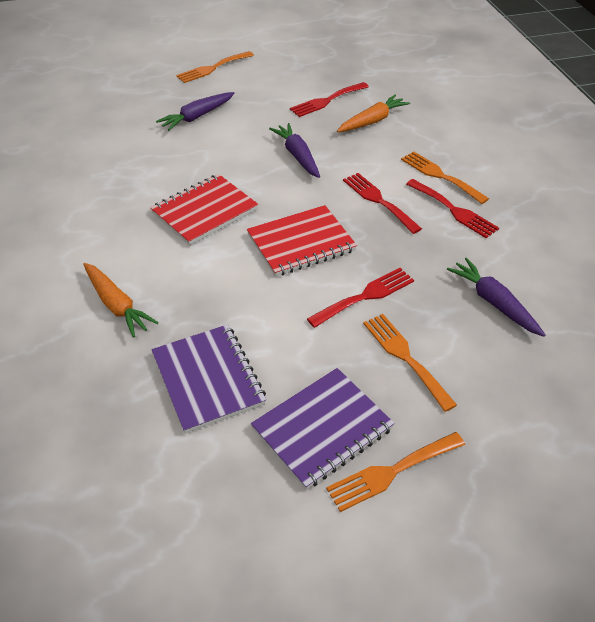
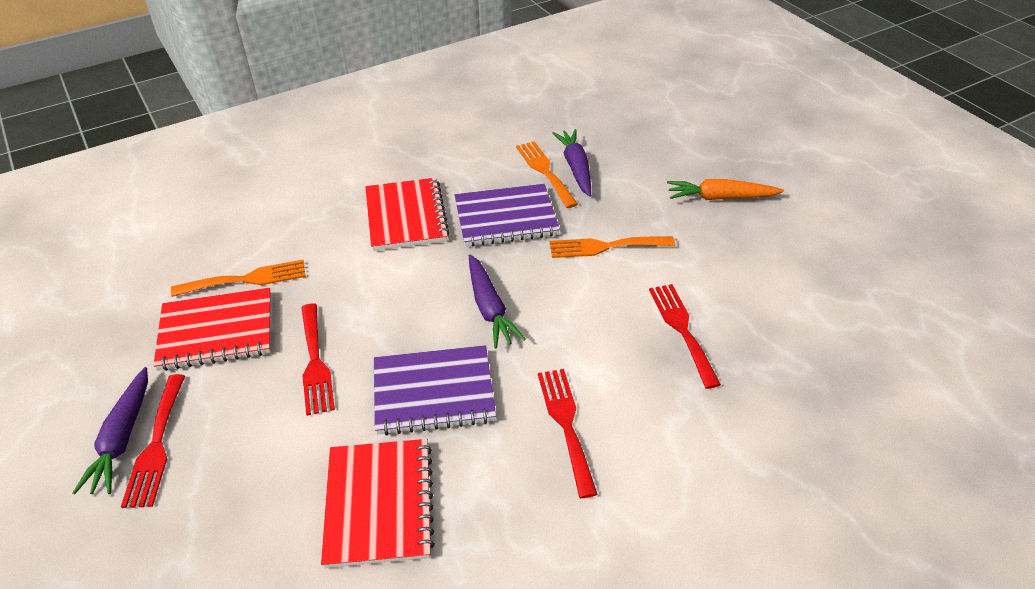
orange carrot: [83,263,159,338] [337,95,410,132] = 2 -> [667,179,784,200] = 1
orange fork: [176,51,254,83] [326,432,465,512] [363,314,457,412] [401,151,489,204] = 4 -> [171,260,306,297] [516,141,578,208] [550,236,675,258] = 3
red notebook: [150,174,258,245] [247,205,357,277] = 2 -> [153,288,271,371] [321,439,435,568] [365,178,450,251] = 3

